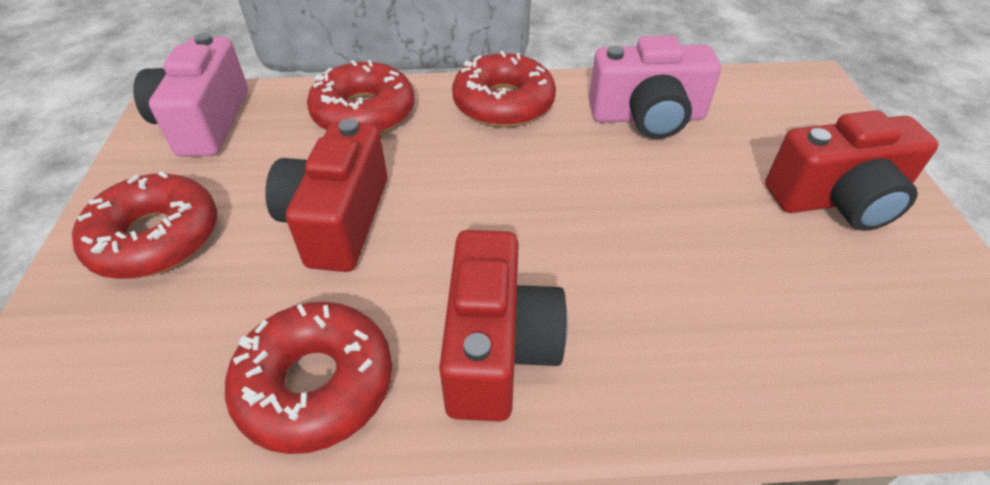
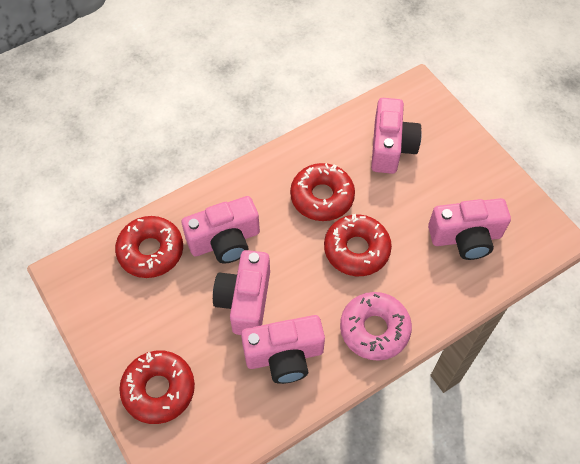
pink camera: [133,33,248,157] [589,36,721,139] = 2 -> [182,196,260,263] [213,250,270,335] [241,315,325,384] [371,98,422,174] [428,198,511,260] = 5
pink donut: none = 0 -> [340,292,412,361] = 1
red camera: [265,119,388,272] [439,230,568,422] [765,110,939,231] = 3 -> none = 0

